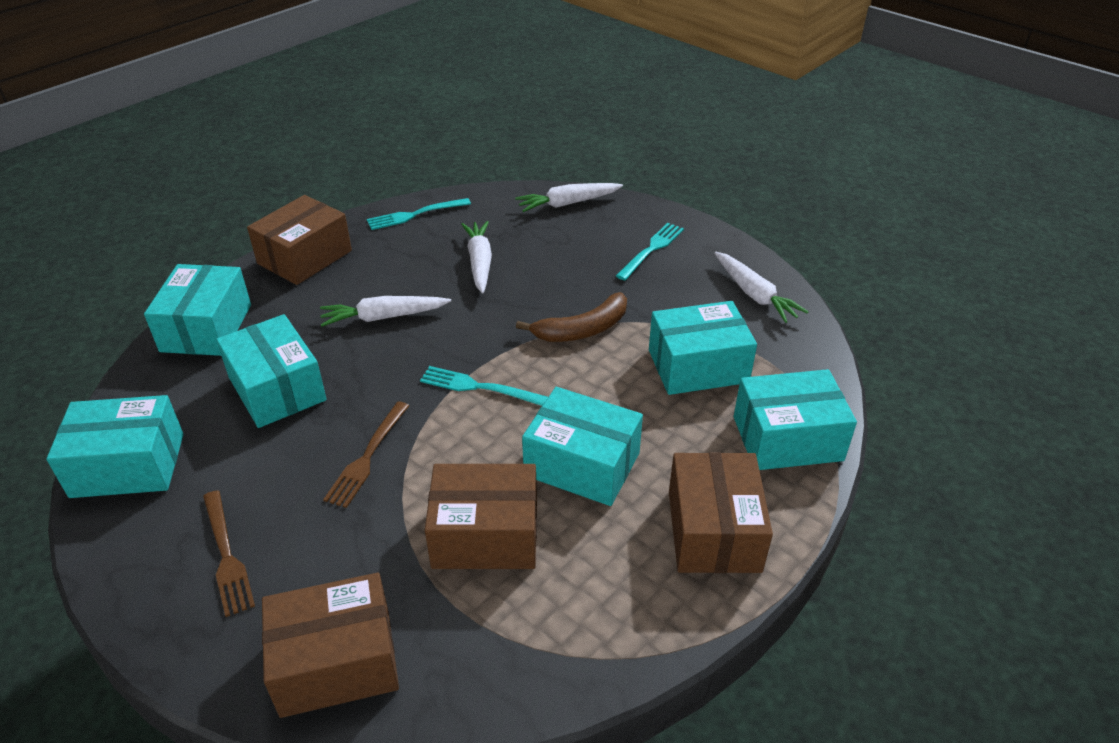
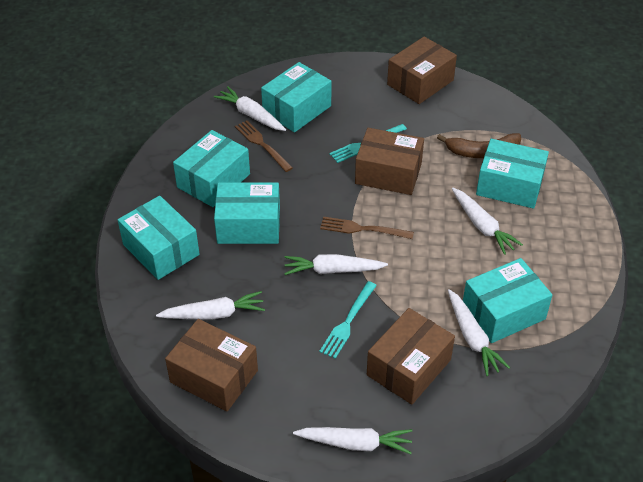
turquoise fork: [367,198,471,230] [420,366,548,406] [616,223,684,280] = 3 -> [319,281,377,359] [329,124,407,163] = 2
white carrot: [320,296,451,327] [461,221,492,294] [515,183,623,212] [714,252,809,323] = 4 -> [156,291,265,320] [214,86,286,131] [284,254,388,275] [293,427,412,454] [448,289,510,376] [452,188,523,255] = 6

